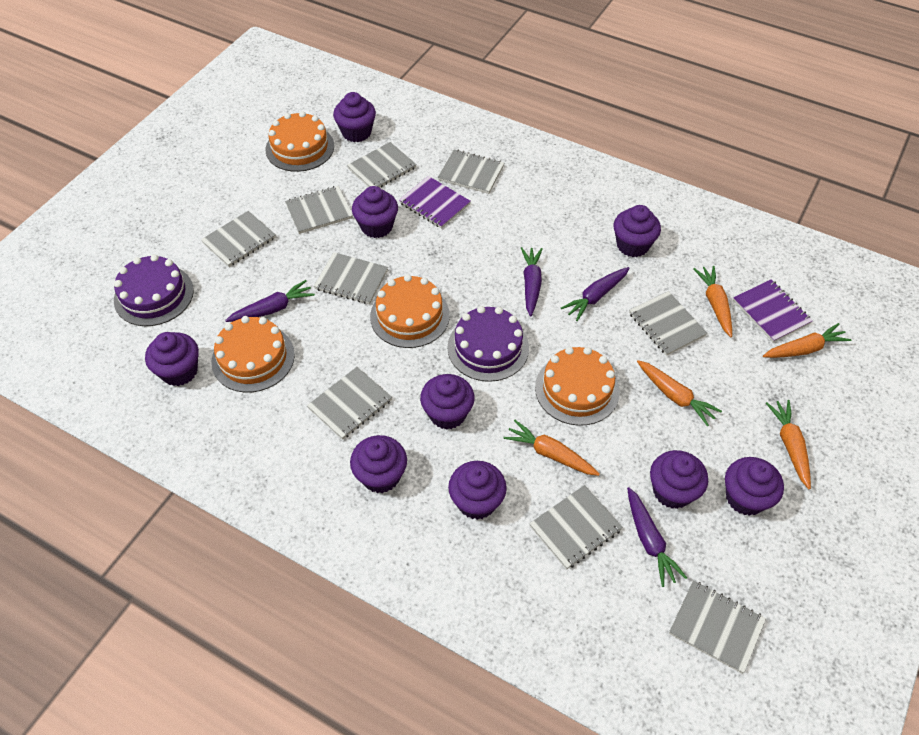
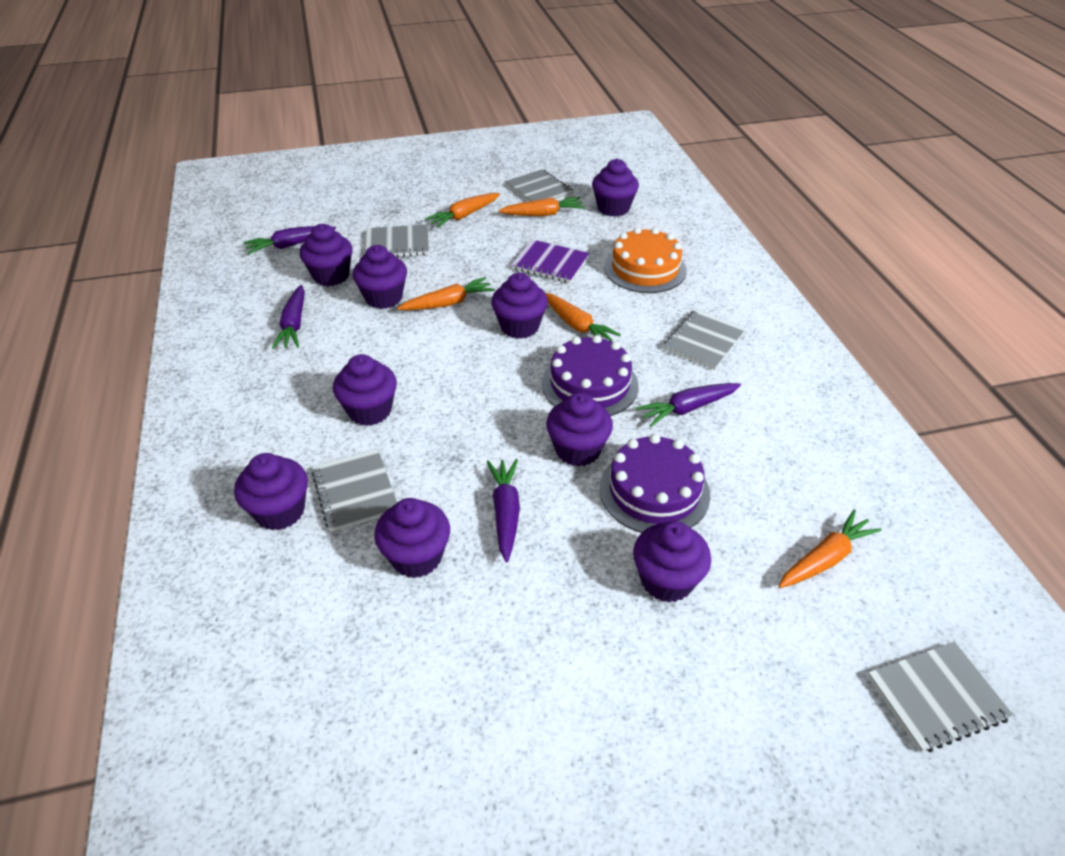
grey notebook: [201,211,276,267] [285,186,353,234] [307,367,392,440] [314,252,388,304] [347,142,417,188] [438,150,504,194] [529,485,623,570] [629,291,707,356] [669,580,766,674] = 9 -> [311,449,397,532] [366,224,429,257] [506,169,574,202] [663,309,746,370] [867,642,1013,753] = 5
orange cake: [211,316,295,393] [265,111,334,172] [370,274,450,348] [535,347,620,426] = 4 -> [604,227,687,293] = 1
purple notebook: [399,176,471,229] [733,279,813,342] = 2 -> [512,239,590,283] = 1

